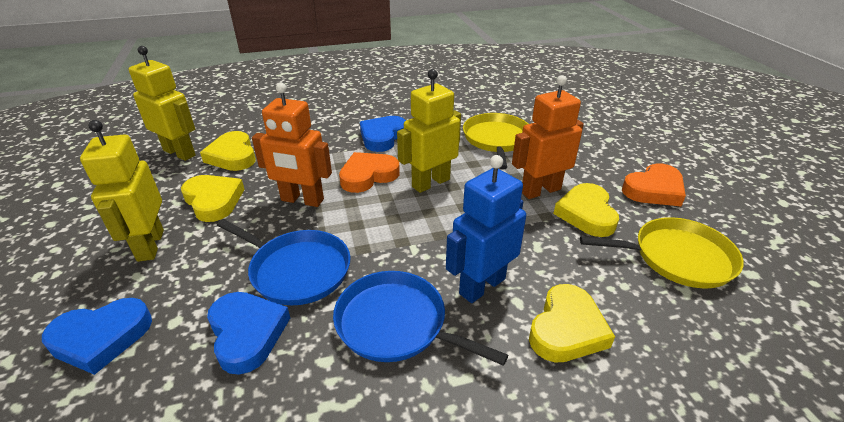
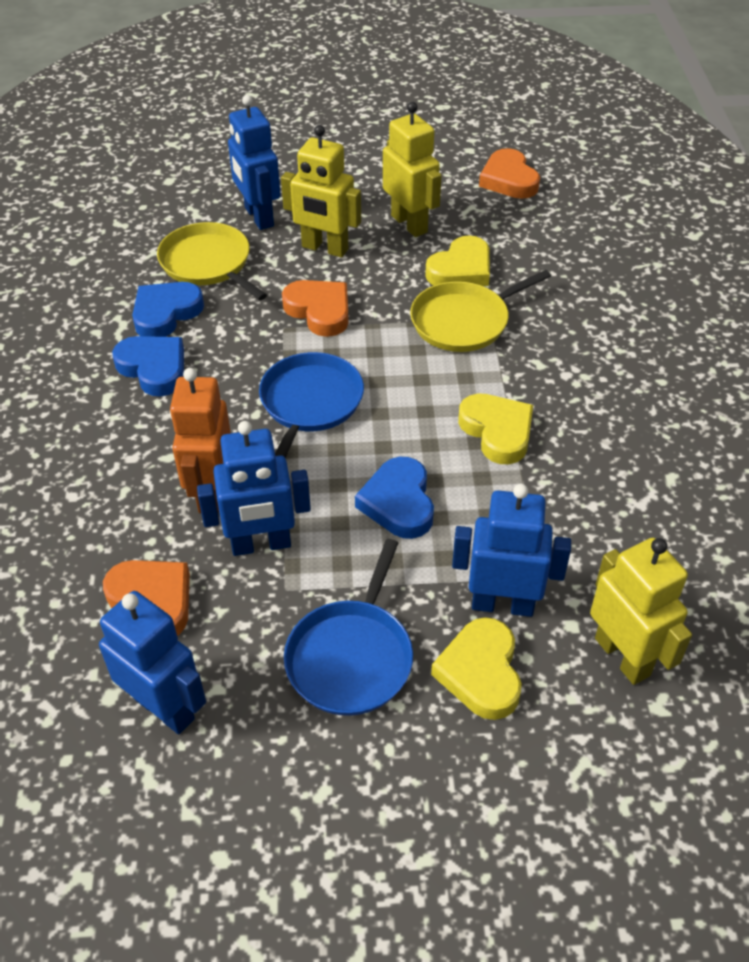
blue robot: [446,155,526,303] = 1 -> [99,591,206,734] [197,421,311,556] [228,95,281,230] [452,484,571,617] = 4
orange heart: [339,152,400,193] [622,163,686,206] = 2 -> [103,560,190,636] [282,280,349,337] [479,148,540,199] = 3
orange robot: [252,83,332,207] [512,75,584,199] = 2 -> [170,368,231,513] = 1
yellow heart: [181,175,245,222] [200,131,256,171] [529,284,615,363] [553,183,619,237] = 4 -> [425,235,490,286] [431,617,522,720] [458,394,533,464] = 3

